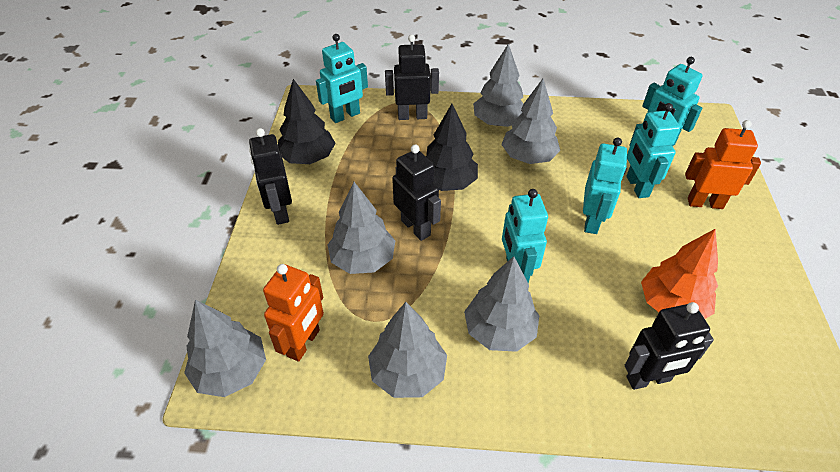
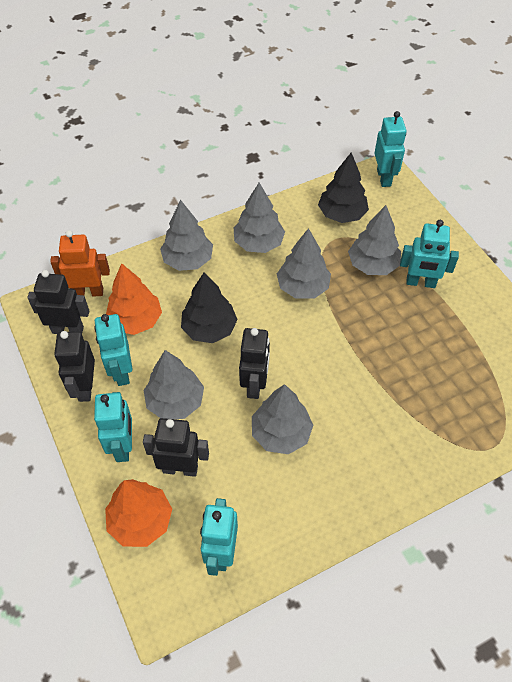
orange robot: [263,264,324,362] [685,120,761,209] = 2 -> [50,230,110,297] = 1
orange tree: [641,228,718,319] = 1 -> [105,479,172,547] [106,263,162,335] = 2

